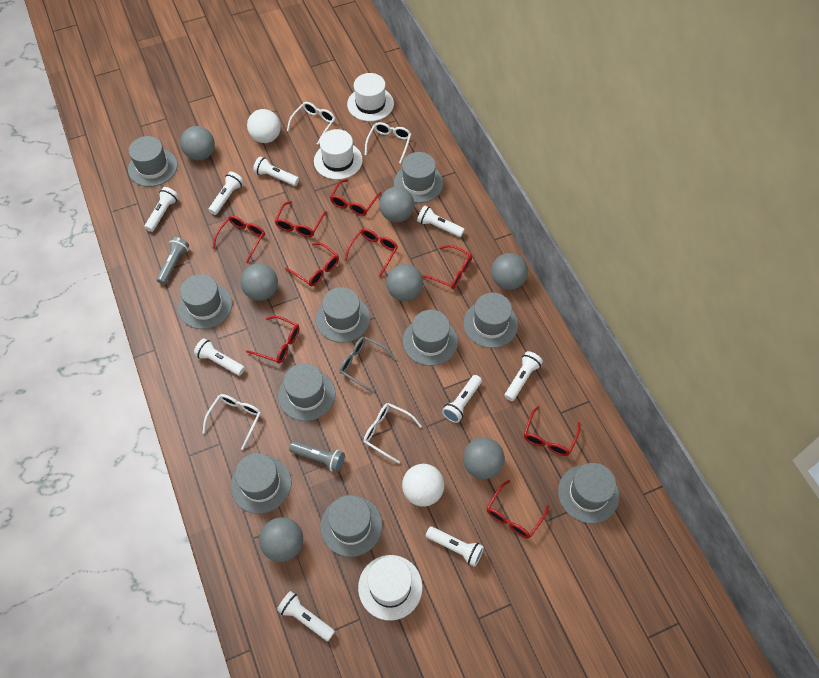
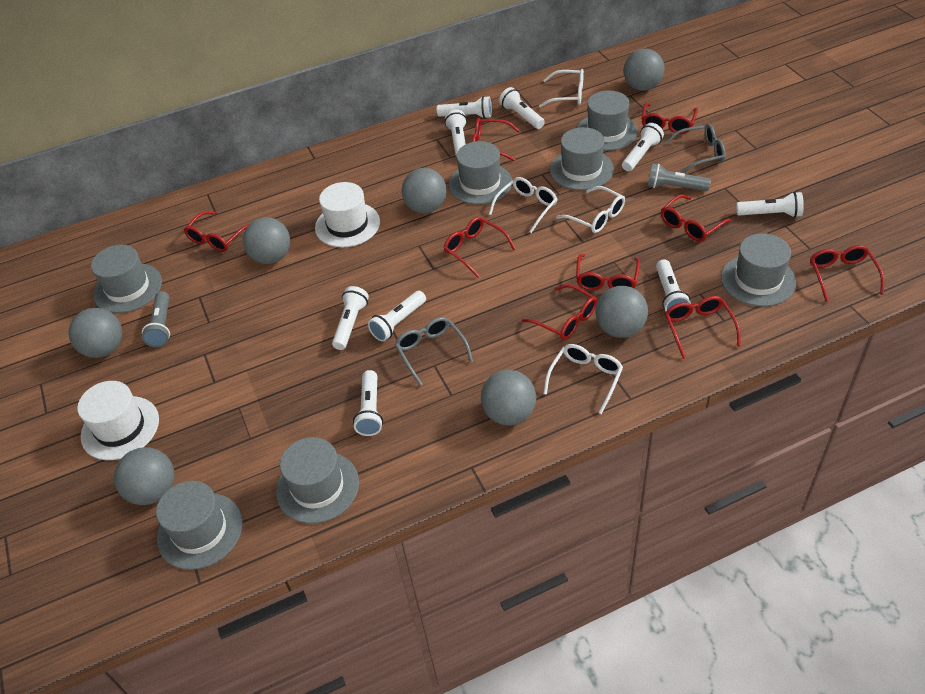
grey glasses: [340,337,396,393] = 1 -> [395,317,473,386] [665,124,726,173] = 2
grey hat: [128,136,178,187] [178,274,232,329] [231,453,291,514] [278,363,336,421] [316,287,370,343] [320,495,382,557] [394,152,444,203] [403,310,458,366] [463,293,518,348] [558,463,619,524] = 10 -> [91,245,162,313] [156,481,243,570] [276,437,359,524] [448,141,512,204] [550,127,614,190] [577,90,638,151] [721,233,796,307] = 7
white ball: [247,109,281,143] [402,464,444,507] = 2 -> none = 0
white hat: [314,129,363,180] [347,73,394,121] [358,555,422,621] = 3 -> [77,381,159,460] [315,182,380,248] = 2

